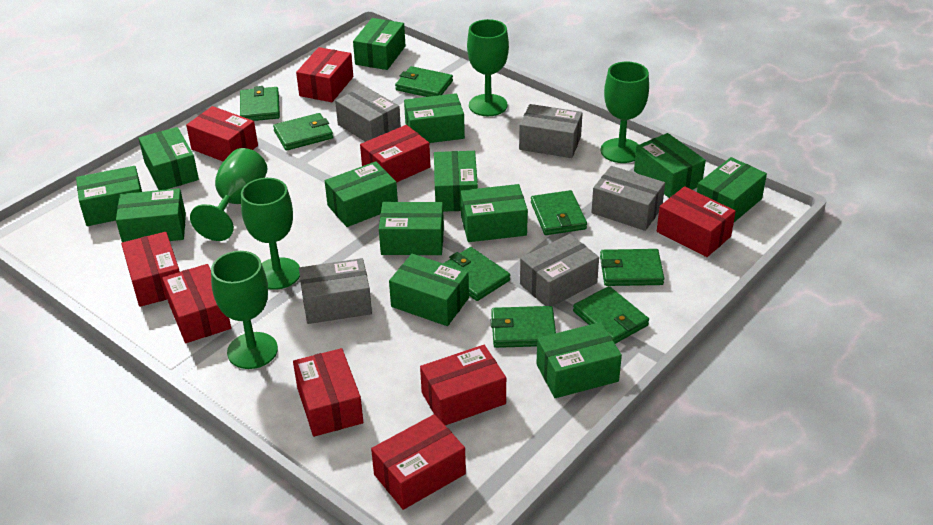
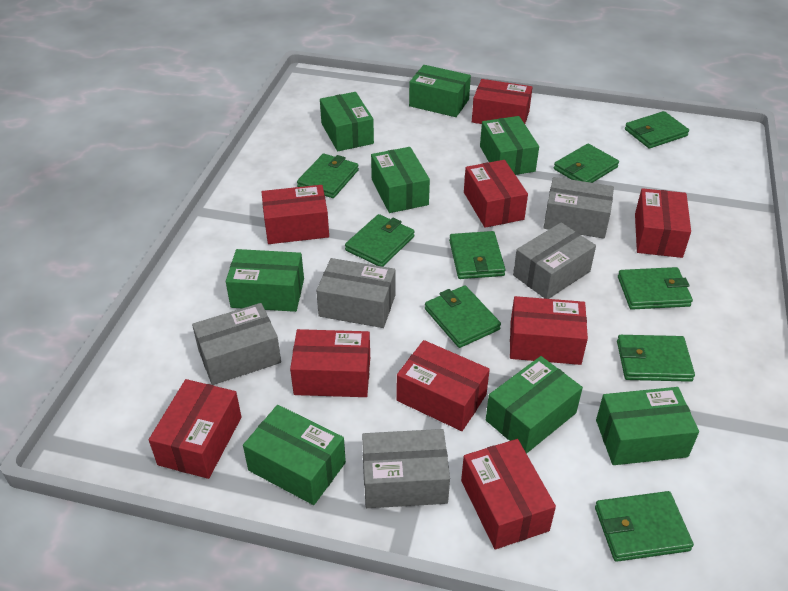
green box: [76,166,142,226] [116,188,186,242] [139,127,199,190] [325,161,398,227] [353,18,406,70] [379,202,444,255] [389,254,469,326] [404,93,465,143] [434,151,478,212] [460,184,528,242] [536,322,622,398] [634,133,706,198] [697,157,767,222] = 13 -> [226,249,304,312] [243,405,346,505] [320,92,374,151] [371,147,430,213] [409,65,471,117] [480,116,539,175] [486,356,583,454] [596,387,699,465] = 8
green goblet: [190,148,267,241] [211,251,278,369] [241,178,300,290] [467,19,509,116] [601,62,649,163] = 5 -> none = 0
green wallet: [240,86,280,121] [273,113,333,151] [395,66,453,97] [443,247,510,301] [491,306,556,348] [531,190,587,235] [573,286,649,344] [600,249,664,286] = 8 -> [297,153,359,198] [345,214,415,267] [425,285,501,348] [449,231,506,279] [554,144,619,183] [595,491,694,562] [617,335,695,382] [618,267,693,310] [625,111,689,149] = 9

